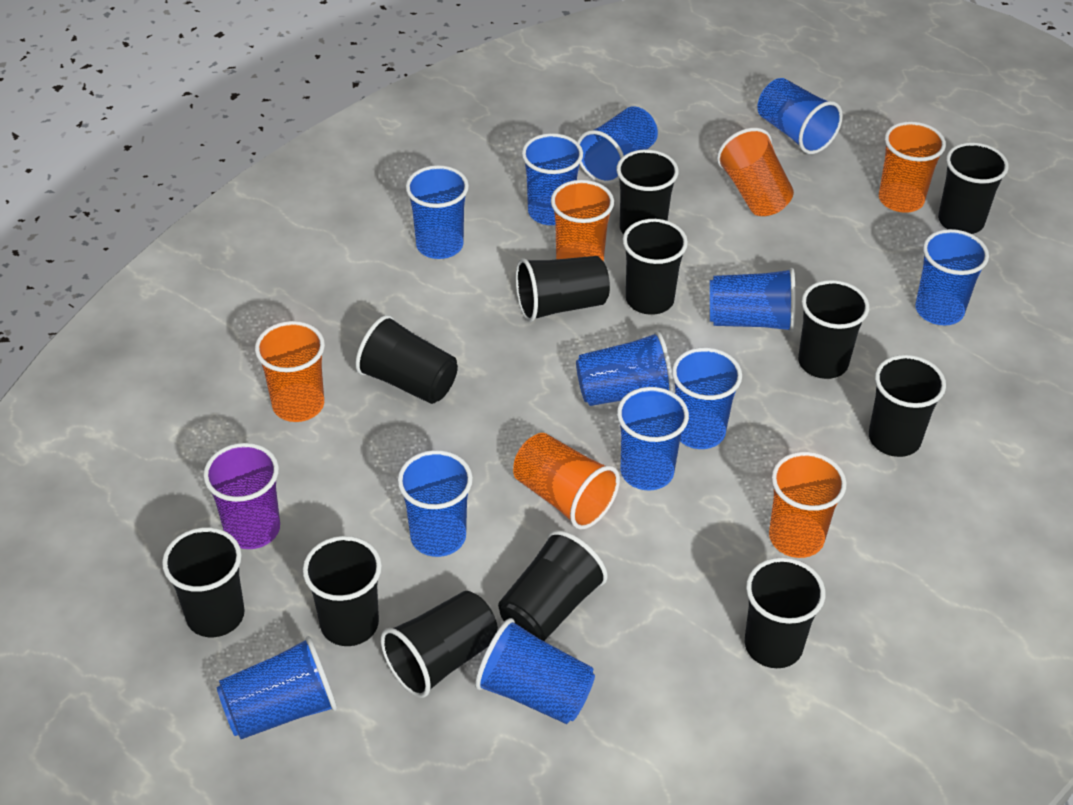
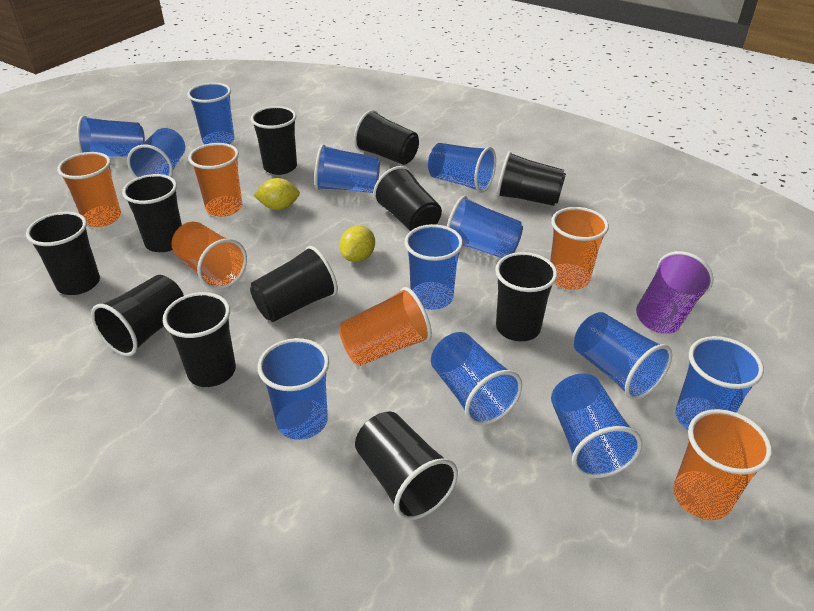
black cup: [162,527,245,637] [303,536,382,646] [355,315,458,404] [381,591,498,698] [498,530,608,641] [516,256,610,322] [617,149,679,234] [622,219,688,315] [745,557,825,668] [798,280,869,379] [869,355,946,457] [938,142,1009,234] = 12 -> [26,212,100,295] [91,275,184,356] [122,174,182,252] [163,292,236,387] [250,246,338,322] [251,106,297,175] [354,110,419,165] [355,411,458,520] [373,166,442,231] [495,252,557,341] [497,151,566,206] = 11
yellow lemon: none = 0 -> [254,178,300,210] [340,225,375,262] = 2

